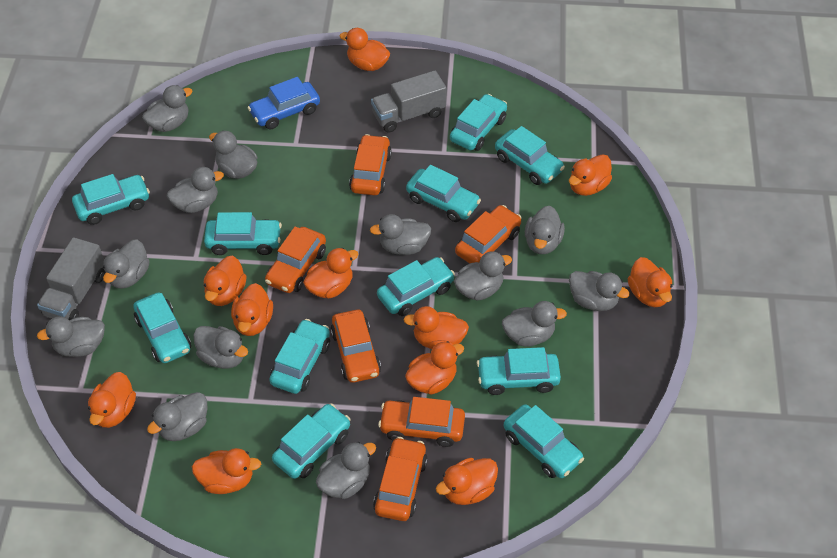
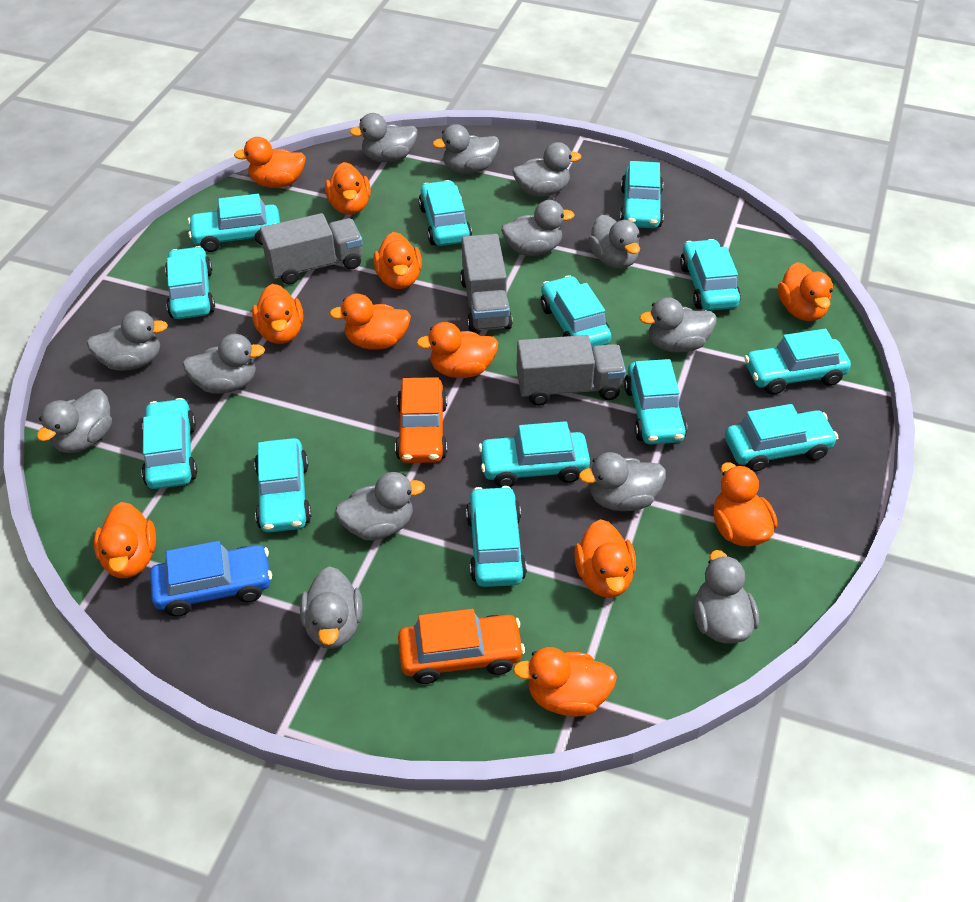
grey truck: [37,237,105,320] [371,70,447,133] = 2 -> [260,213,363,284] [460,234,513,332] [516,335,626,406] = 3
orange car: [265,226,326,293] [330,310,381,383] [349,134,392,195] [373,437,428,521] [378,397,465,447] [455,205,522,263] = 6 -> [395,377,447,463] [398,609,525,684] = 2
turquoise car: [72,174,150,225] [133,293,191,363] [204,212,282,255] [269,319,330,394] [272,403,351,479] [377,257,455,316] [406,165,481,222] [450,94,507,151] [477,347,561,395] [495,126,565,185] [503,404,584,478] = 11 -> [141,398,197,489] [165,246,215,319] [188,194,280,252] [254,438,311,533] [419,180,472,246] [466,486,527,587] [478,421,590,487] [541,275,611,347] [620,161,664,228] [624,359,687,444] [680,239,741,311] [725,404,838,472] [744,329,851,395] = 13

